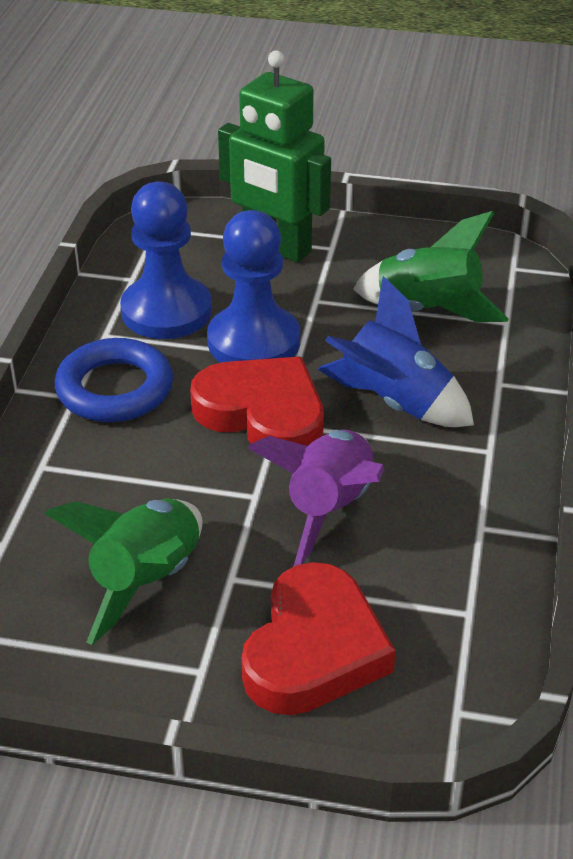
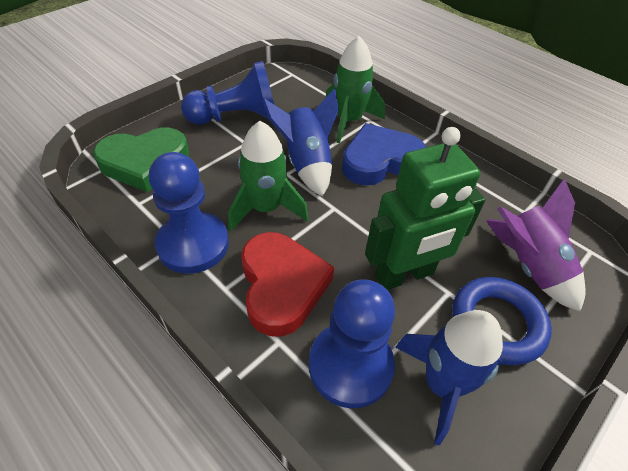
blue heart: none = 0 -> [342,123,426,185] = 1
blue pawn: [120,182,212,339] [207,210,300,363] = 2 -> [149,152,229,274] [181,61,274,125] [309,279,395,408] = 3
blue rocket: [317,276,474,427] = 1 -> [262,88,339,197] [395,310,503,446] = 2
green heart: none = 0 -> [93,128,189,192] = 1
red heart: [190,357,324,446] [241,562,396,715] = 2 -> [241,232,334,337] = 1

